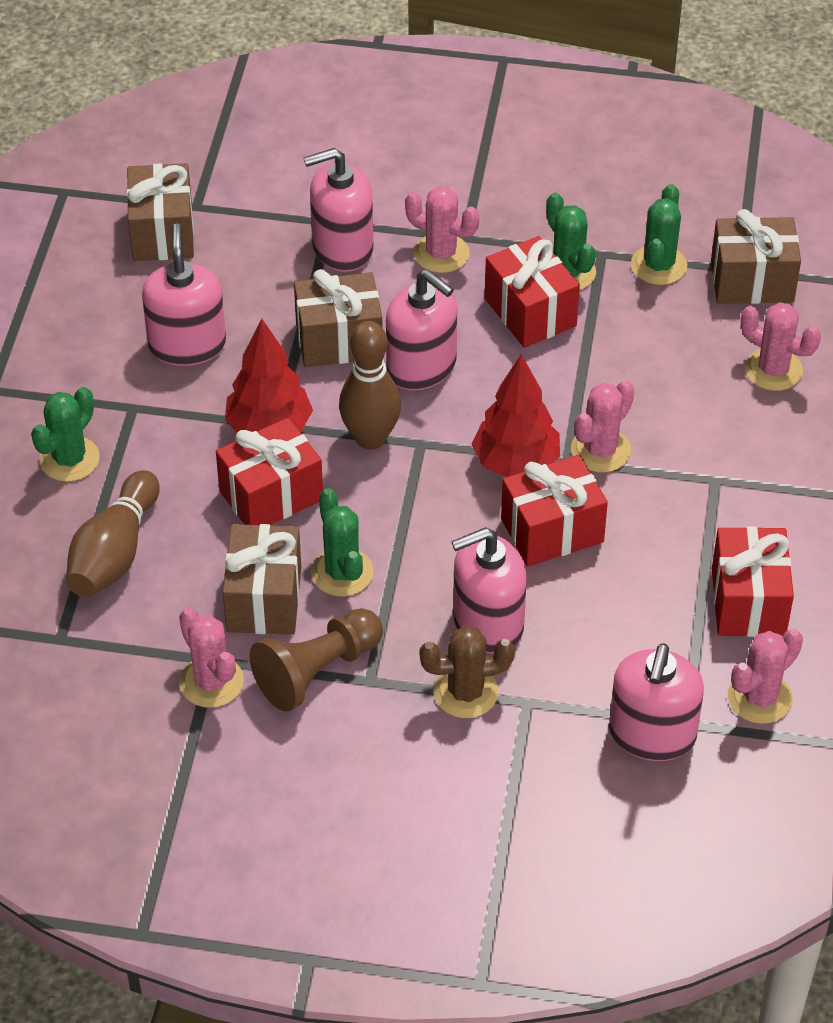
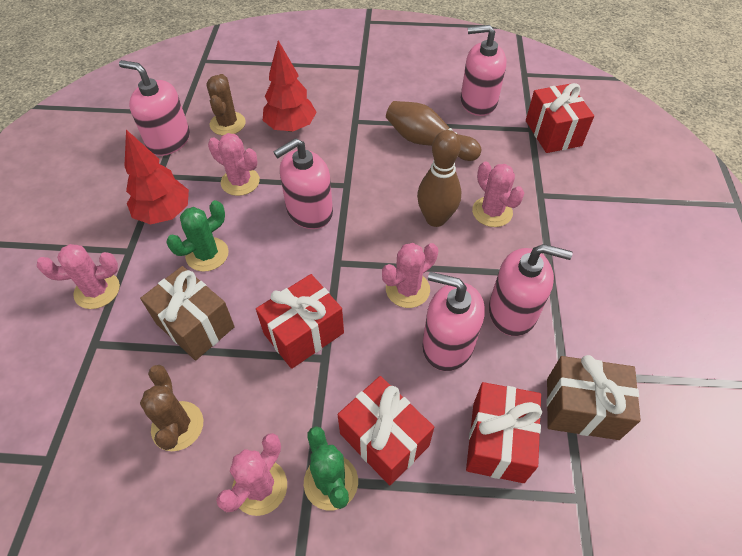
brown cactus: [419,626,515,718] = 1 -> [140,365,203,451] [206,74,246,135] = 2
brown gift: [127,163,194,261] [223,524,301,635] [294,269,382,367] [711,209,801,304] = 4 -> [140,266,235,360] [547,355,641,440] = 2
brown pawn: [250,608,383,712] = 1 -> none = 0
green cactus: [31,387,100,482] [311,488,374,597] [546,193,596,290] [631,184,687,285] = 4 -> [166,200,228,272] [304,426,358,510] = 2

